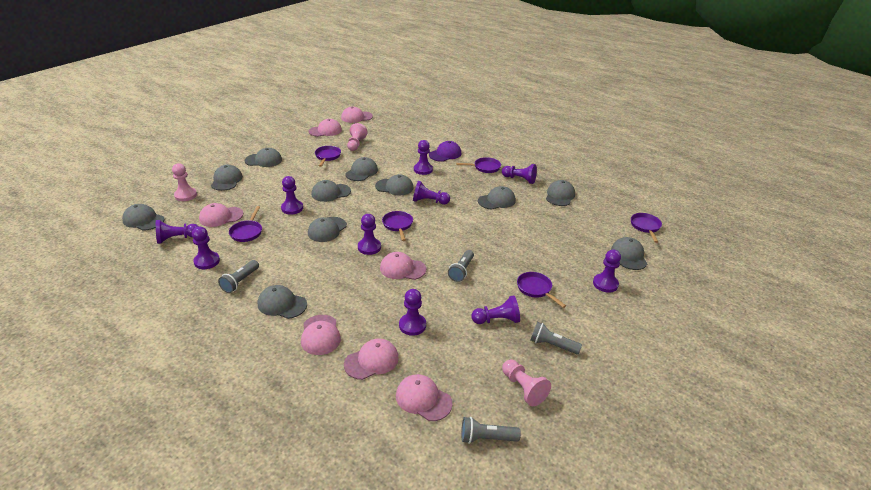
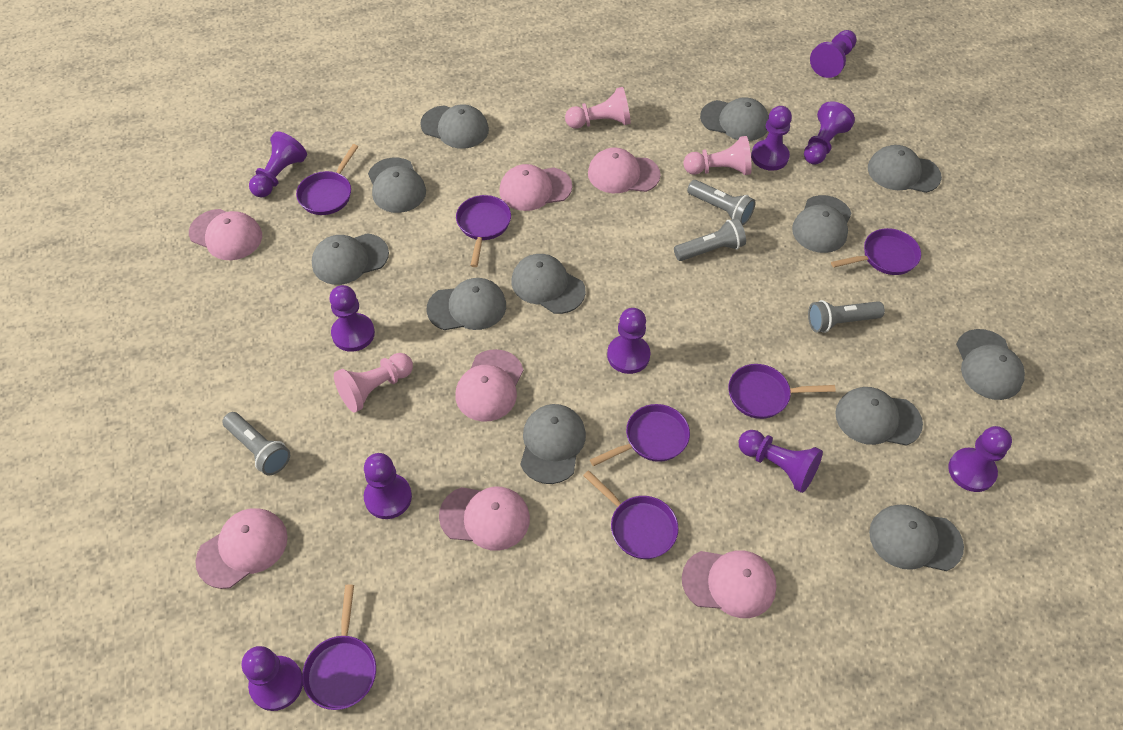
grey cap: [122,204,165,231] [211,165,243,191] [245,148,282,167] [258,285,307,319] [308,217,347,242] [312,180,351,202] [345,157,378,181] [375,174,414,196] [478,186,516,210] [546,180,575,206] [611,237,647,270] = 11 -> [312,233,389,285] [368,157,426,213] [420,104,489,149] [427,278,506,330] [512,254,586,314] [521,404,586,484] [700,97,769,141] [792,195,852,253] [835,387,923,446] [868,145,942,193] [869,505,964,571] [956,329,1025,400] = 12
purple cap: [429,141,461,162] = 1 -> none = 0
purple pan: [229,206,262,242] [315,146,341,167] [382,211,413,241] [456,157,501,173] [517,272,566,308] [631,213,662,243] = 6 -> [296,144,359,215] [302,585,376,710] [456,195,511,267] [583,470,678,559] [590,404,690,466] [728,364,836,419] [831,228,921,275] = 7

